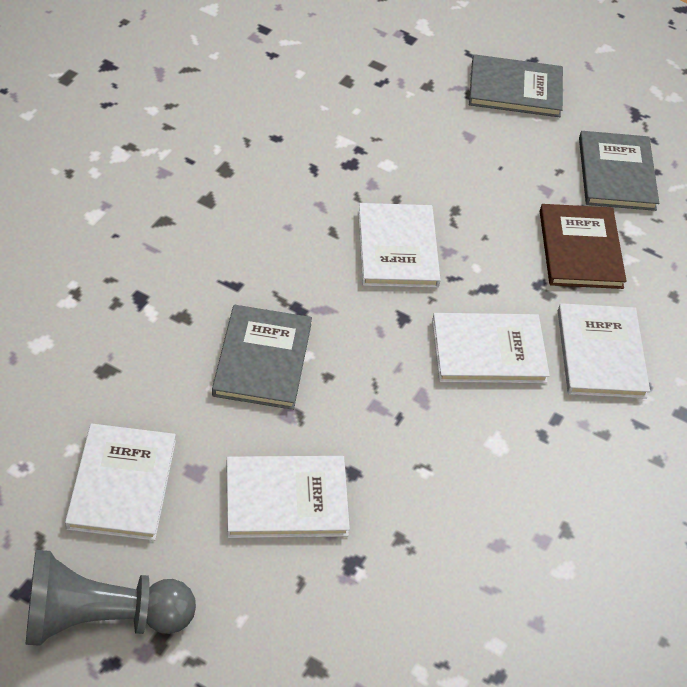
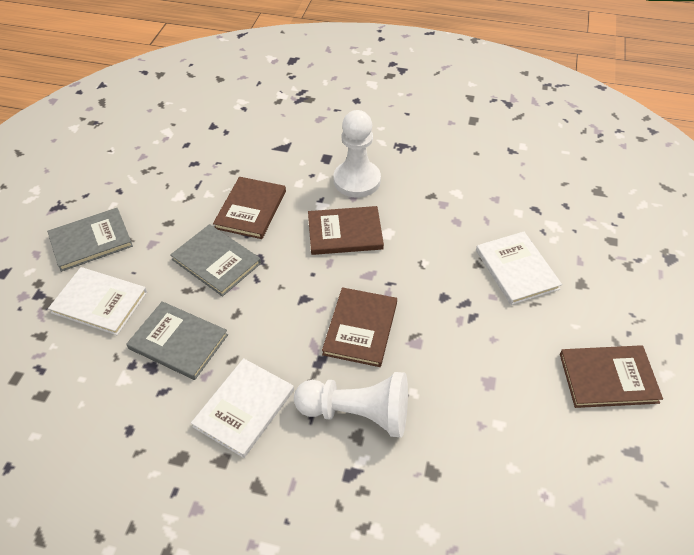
brown book: [540,204,627,289] = 1 -> [213,177,286,239] [308,206,384,255] [322,287,397,367] [560,345,663,408] = 4
grey pawn: [26,550,196,646] = 1 -> none = 0
white book: [65,423,176,541] [227,456,350,538] [358,203,441,288] [432,313,550,383] [558,303,650,399] = 5 -> [48,267,147,335] [191,358,294,458] [476,232,562,305] = 3
white pawn: none = 0 -> [294,372,408,438] [334,110,381,198] = 2

